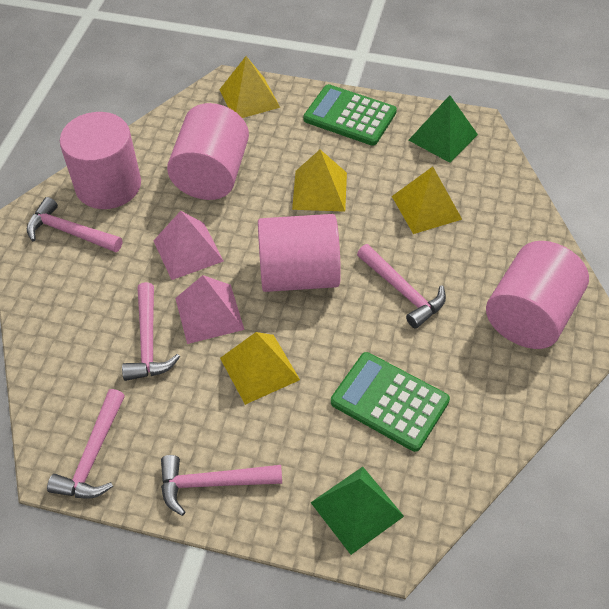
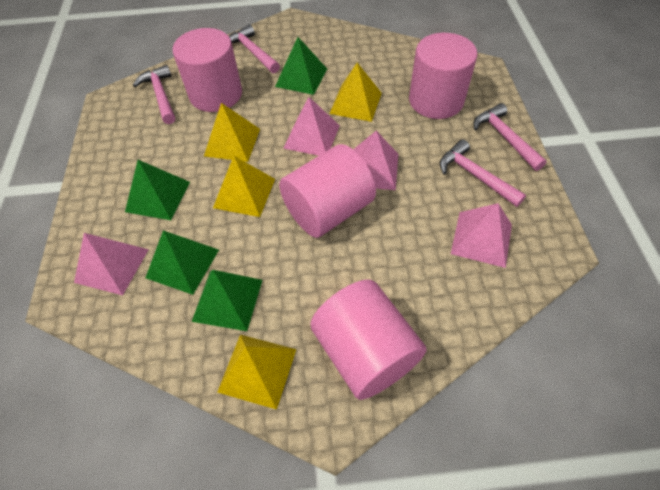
green calculator: [303,84,397,146] [331,352,450,452] = 2 -> none = 0
green pyramid: [310,467,404,555] [409,95,478,163] = 2 -> [125,160,190,220] [145,230,219,295] [192,270,262,331] [275,37,327,95] = 4
pink hammer: [27,197,122,252] [47,389,125,499] [122,282,180,381] [161,455,282,516] [357,244,446,329] = 5 -> [133,65,175,124] [229,25,280,73] [440,139,526,207] [474,103,547,171] = 4
pink pyramid: [154,211,223,280] [175,275,244,344] = 2 -> [74,233,149,295] [283,97,340,156] [353,131,398,190] [451,203,512,268] = 4

